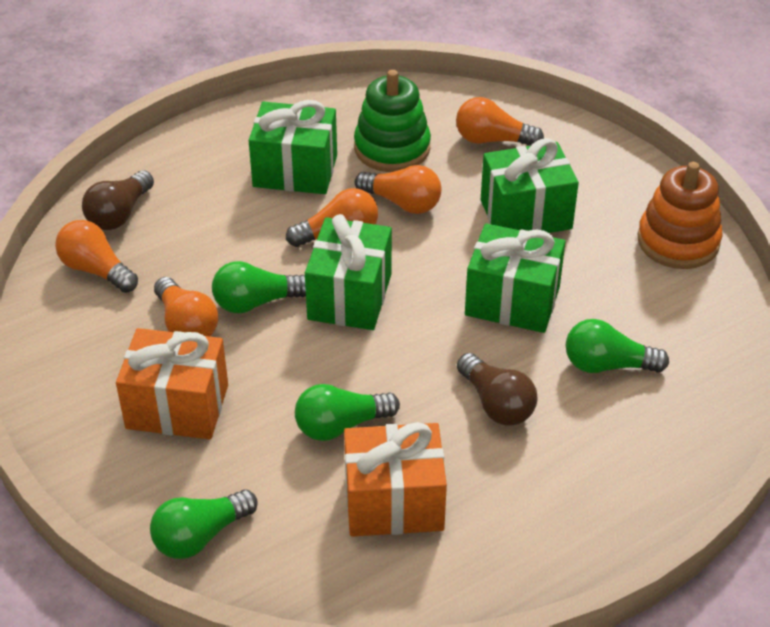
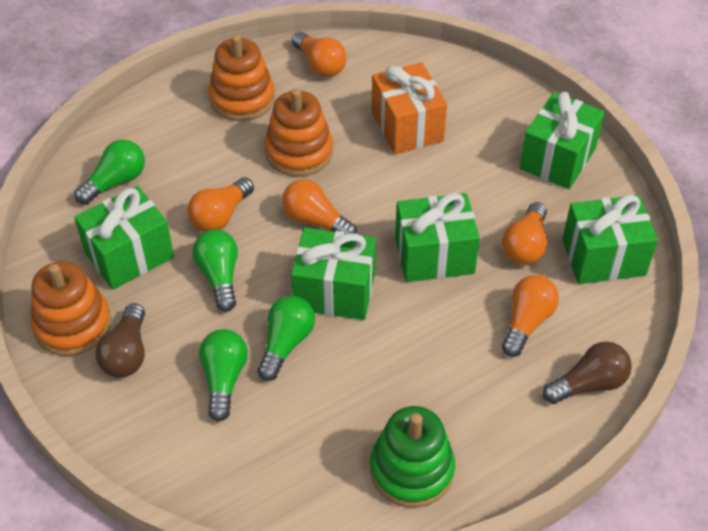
green gift: [249,100,337,194] [305,214,392,330] [465,223,565,333] [481,138,579,233] = 4 -> [74,186,174,290] [291,228,376,320] [395,193,480,282] [520,92,605,189] [562,195,658,284] = 5
orange gift: [116,328,228,439] [344,422,447,537] = 2 -> [372,62,447,154] = 1
orange stacking toy: [638,162,722,269] = 1 -> [31,261,111,356] [208,35,275,121] [264,88,333,177] = 3

